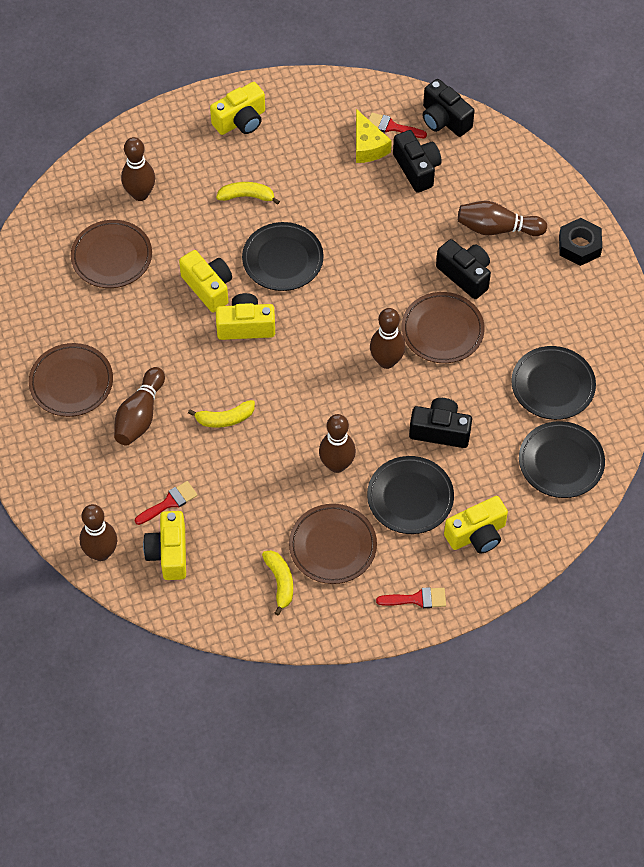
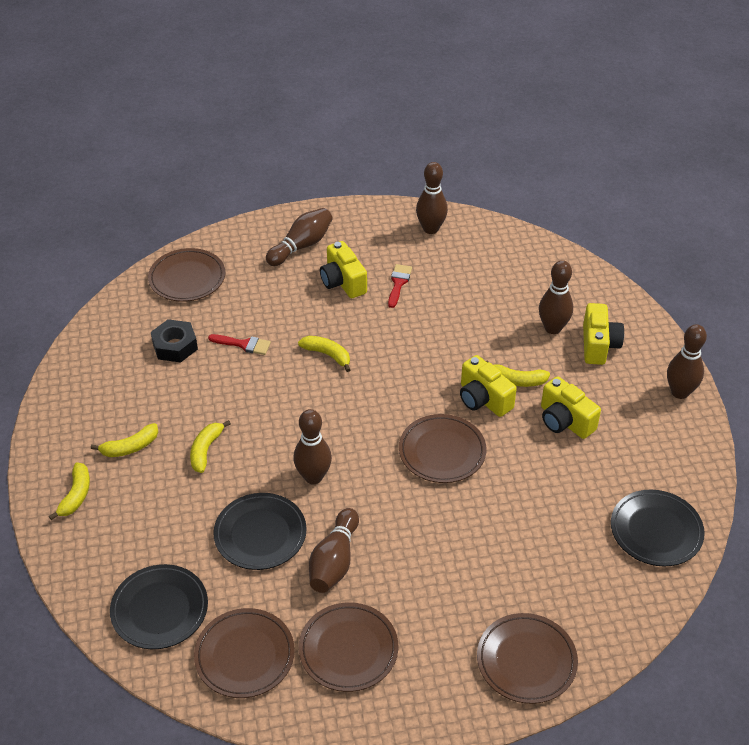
black camera: [393,130,442,193] [409,398,472,448] [423,79,474,137] [436,239,491,299] = 4 -> none = 0
black plate: [242,222,323,291] [367,456,454,534] [511,346,596,420] [519,421,605,498] = 4 -> [110,564,208,649] [213,493,307,570] [611,490,705,566] = 3
brown plate: [29,343,113,417] [71,220,152,288] [289,504,377,584] [402,292,485,363] = 4 -> [148,248,225,302] [194,608,295,698] [299,602,398,692] [399,414,486,483] [477,613,578,704] = 5
red brush: [135,481,198,525] [368,113,427,138] [376,587,446,608] = 3 -> [208,334,271,355] [388,264,412,308] = 2
yellow banana: [188,400,255,428] [216,182,280,205] [262,550,293,615] = 3 -> [49,462,90,520] [91,423,158,457] [190,420,231,473] [298,336,350,372] [486,360,550,387] = 5
yellow camera: [143,511,186,580] [179,250,232,313] [210,82,265,135] [216,293,275,340] [444,496,508,554] = 5 -> [320,241,367,298] [460,355,517,417] [541,376,601,439] [583,303,624,365] = 4
yellow cheese: [356,109,392,163] = 1 -> none = 0

